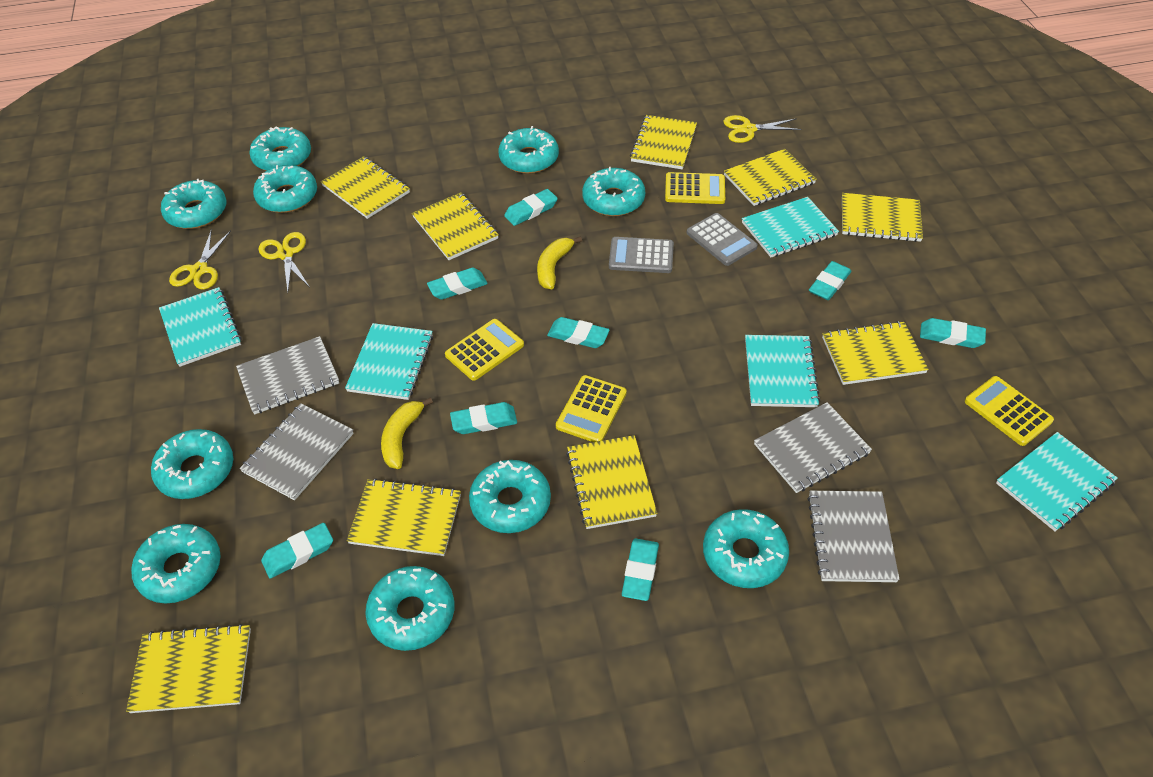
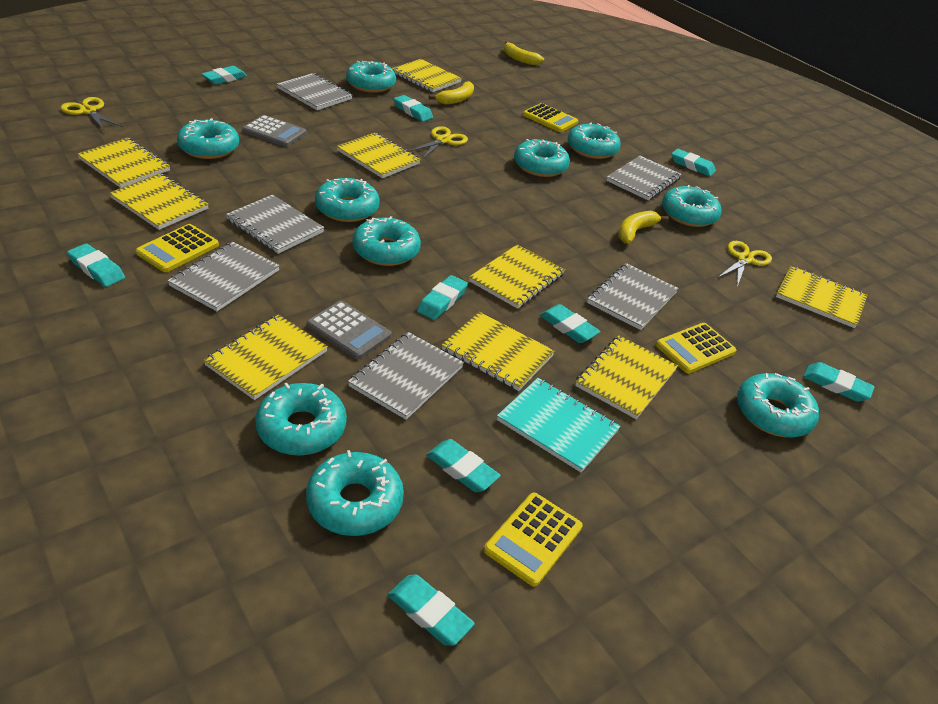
grey notebook: [236,336,339,415] [239,404,354,500] [754,402,872,493] [807,491,900,582] = 4 -> [167,242,280,311] [226,195,324,254] [277,73,353,110] [348,332,464,420] [587,263,679,330] [606,156,682,200] = 6
turquoise eraser: [261,523,333,579] [427,268,488,300] [450,402,517,434] [504,189,558,226] [547,317,610,348] [622,539,659,601] [809,261,851,300] [920,318,986,348] = 8 -> [67,244,125,287] [201,66,247,85] [388,574,475,646] [394,95,433,122] [417,275,468,320] [426,439,501,492] [540,304,601,343] [671,149,716,176] [803,362,875,402] = 9
turquoise notebook: [159,287,242,367] [345,323,433,400] [742,197,839,257] [745,335,820,407] [996,432,1118,531] = 5 -> [497,378,620,473] = 1
yellow banana: [381,397,433,469] [537,237,582,289] = 2 -> [429,81,474,105] [504,41,544,65] [618,211,669,243] = 3

